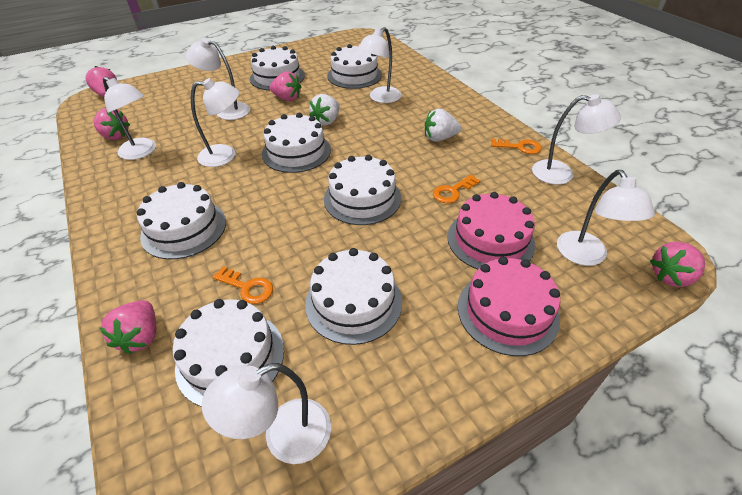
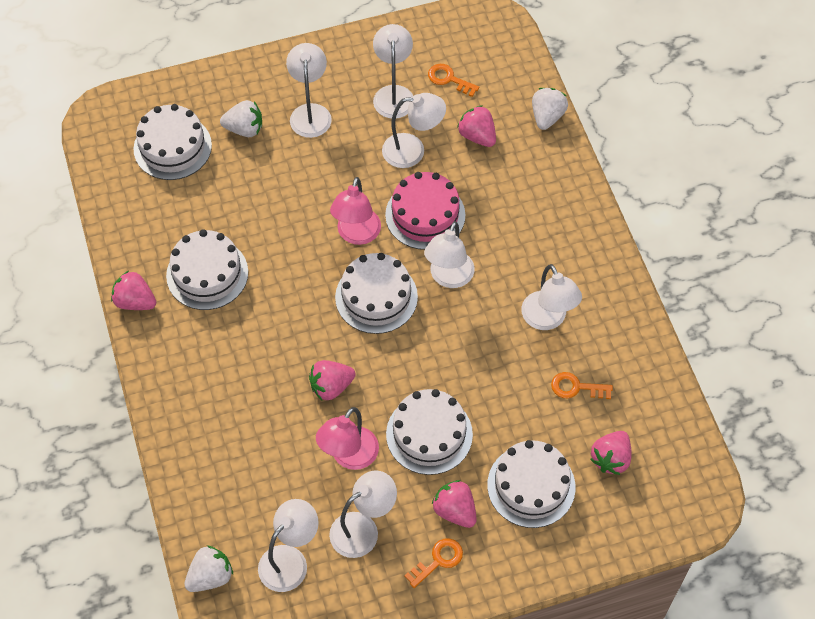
pink cake: [447,192,535,269] [458,257,560,356] = 2 -> [385,172,465,250] = 1
pink lamp: none = 0 -> [316,407,379,470] [330,177,381,245] = 2
white cake: [137,182,226,259] [173,299,284,407] [250,46,305,90] [262,113,331,173] [305,248,402,345] [324,155,401,225] [327,44,382,89] = 7 -> [133,104,212,180] [166,229,248,310] [335,253,418,334] [386,389,473,475] [487,440,576,528] = 5
white strawberry: [309,94,340,126] [425,108,461,142] = 2 -> [184,545,233,592] [220,100,262,137] [532,88,568,130] = 3

